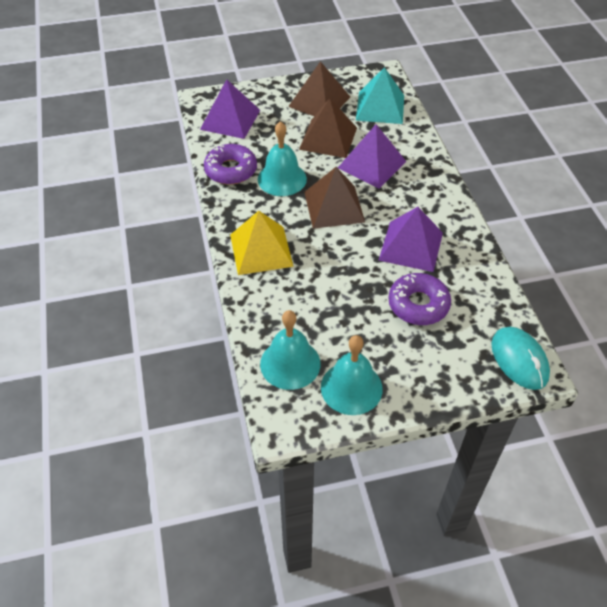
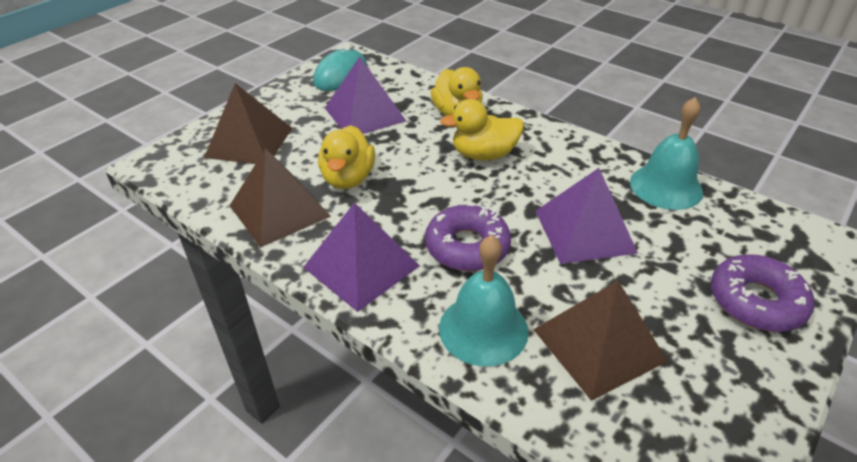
turquoise bell: [258,121,307,196] [260,310,320,390] [321,335,383,415] = 3 -> [439,235,529,367] [630,97,703,210] = 2
turquoise pyramid: [356,67,404,124] = 1 -> none = 0
yellow duck: none = 0 -> [318,125,375,189] [431,67,483,116] [440,99,524,161] = 3
yellow pyramid: [230,211,294,275] = 1 -> none = 0

